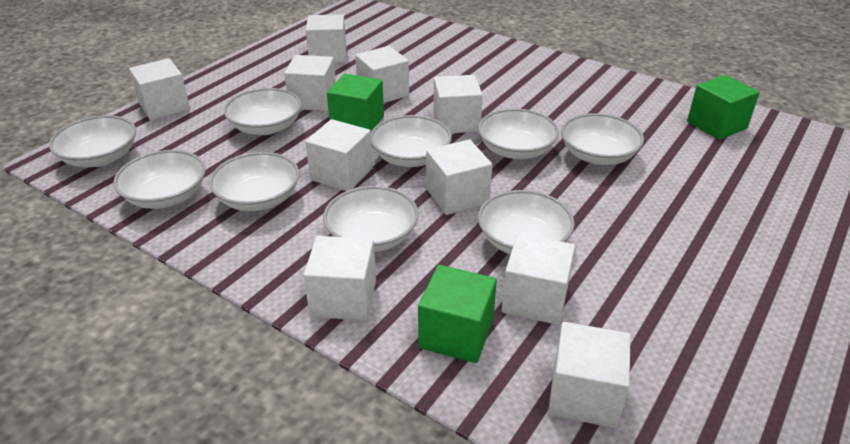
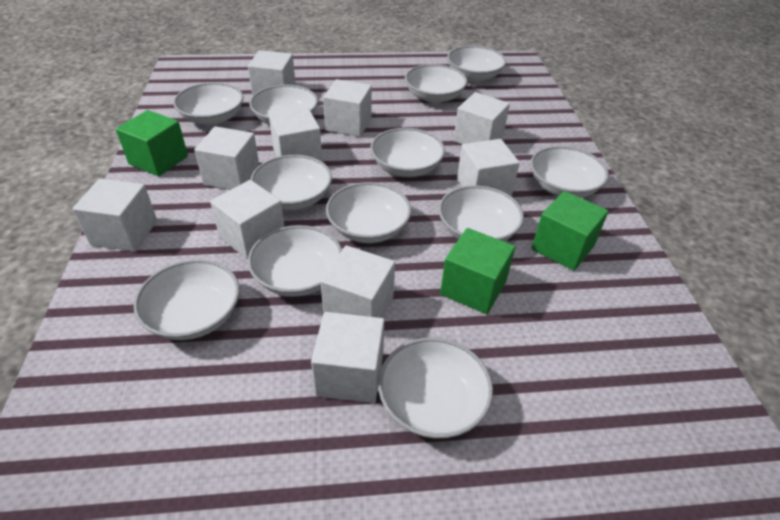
white bowl: [49,115,136,167] [113,150,206,209] [209,152,300,211] [224,88,302,135] [323,186,419,252] [371,115,452,167] [478,109,559,159] [478,190,575,254] [561,113,644,165] = 9 -> [134,260,240,340] [173,82,244,125] [248,225,342,297] [249,85,318,125] [250,155,332,210] [326,182,411,243] [370,128,445,177] [378,338,493,439] [405,64,467,103] [439,185,524,242] [447,46,506,82] [530,146,609,198] = 12

